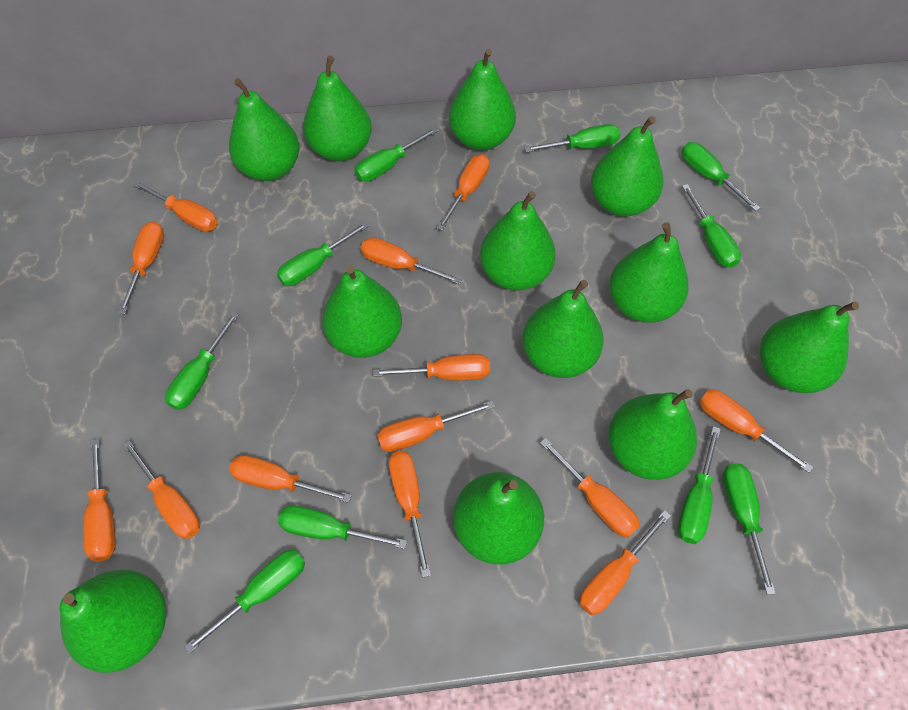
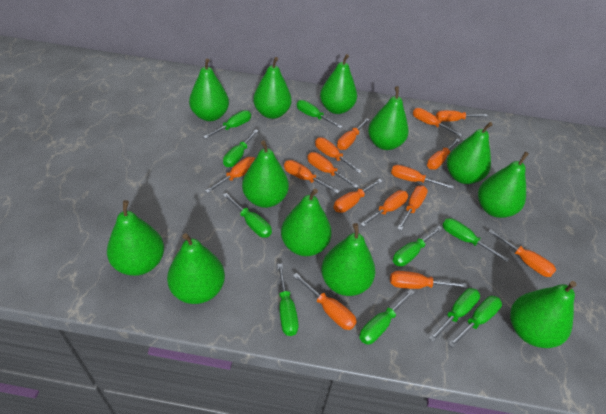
orange screwdriver: [83,439,116,562] [118,221,164,314] [122,440,200,539] [133,181,218,232] [229,455,352,503] [361,237,462,284] [373,354,490,380] [377,401,495,452] [389,451,431,578] [437,154,490,231] [540,438,640,538] [579,510,671,615] [699,389,813,473] = 13 -> [205,157,255,193] [284,160,340,194] [293,273,357,330] [307,152,359,188] [315,137,362,173] [333,179,383,213] [337,118,370,150] [360,190,408,227] [390,271,467,289] [391,165,454,189] [397,186,428,231] [413,108,462,137] [427,139,460,170] [436,110,488,122] [488,229,556,277] = 15

